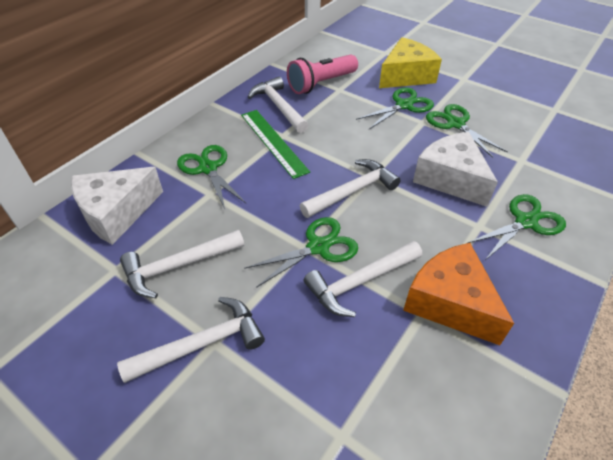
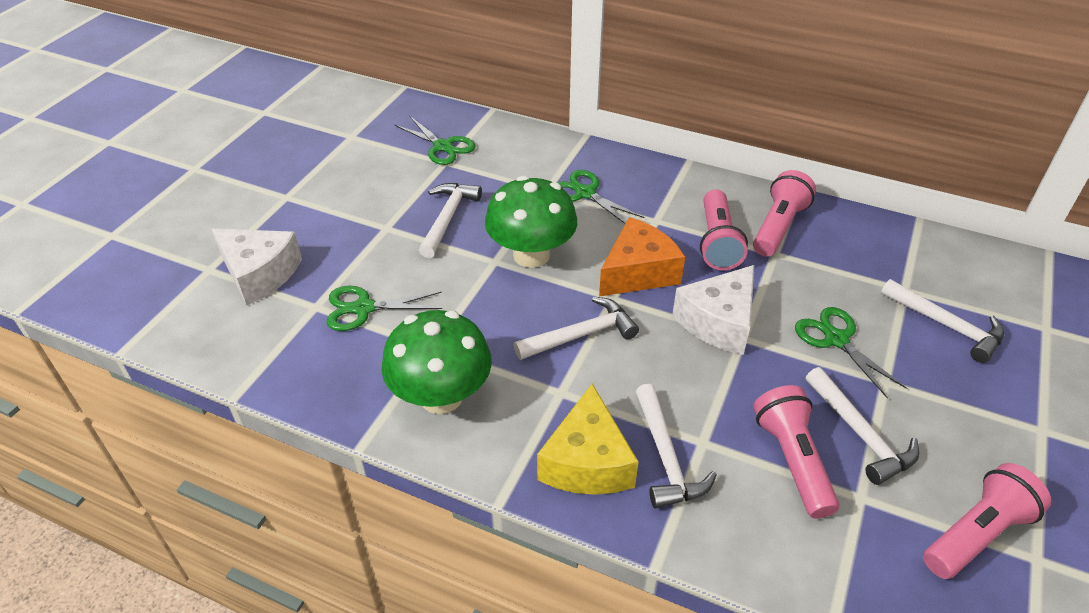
green mushroom: none = 0 -> [382,310,492,414] [485,176,577,268] = 2
green ruler: [241,110,310,179] = 1 -> none = 0
green scissors: [177,145,246,209] [244,217,358,288] [356,87,434,129] [426,104,508,158] [467,194,566,260] = 5 -> [327,286,442,331] [395,116,476,165] [556,170,644,224] [795,307,908,399] = 4
pink flashlight: [287,54,358,94] = 1 -> [700,189,748,270] [753,170,816,257] [753,385,839,519] [923,463,1051,579] = 4

